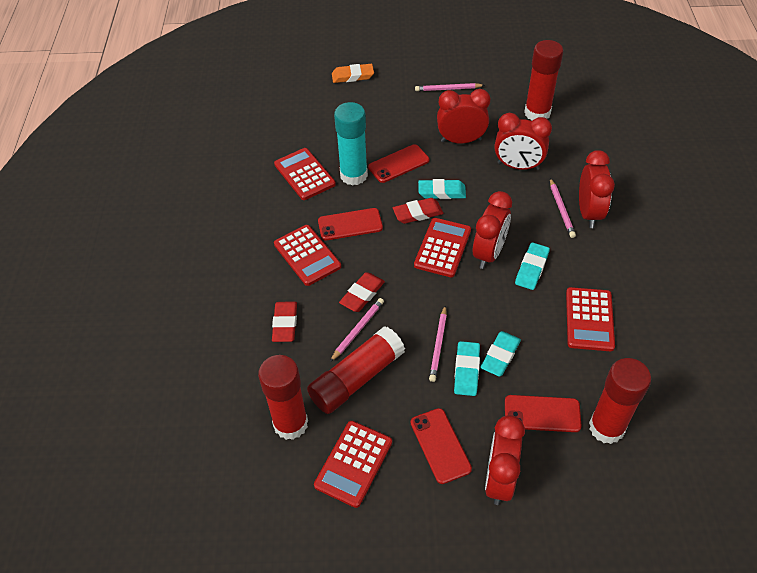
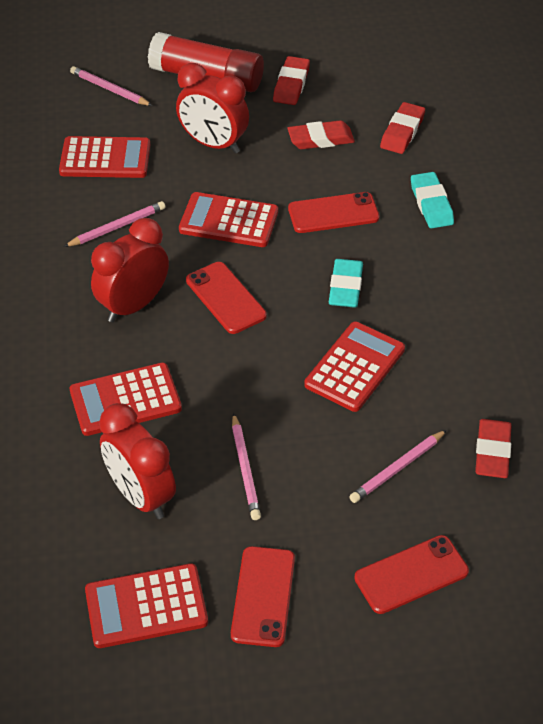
orange eraser: [332,64,374,83] = 1 -> none = 0
red clock: [437,89,490,143] [473,191,512,269] [485,415,525,505] [494,113,552,170] [579,150,615,228] = 5 -> [91,218,169,322] [99,403,176,519] [176,63,249,153] = 3
red eraser: [272,301,297,342] [339,272,385,312] [393,198,443,224] = 3 -> [273,56,310,105] [287,120,355,149] [380,102,425,154] [475,419,512,478] = 4
red glue stick: [258,355,308,440] [307,326,405,414] [524,40,563,121] [589,358,651,444] = 4 -> [148,32,264,92] = 1
turquoise eraser: [418,179,466,199] [454,341,480,396] [480,331,521,377] [515,243,550,290] = 4 -> [329,259,363,308] [411,172,454,228] = 2
turquoise glue stick: [334,102,368,186] = 1 -> none = 0

